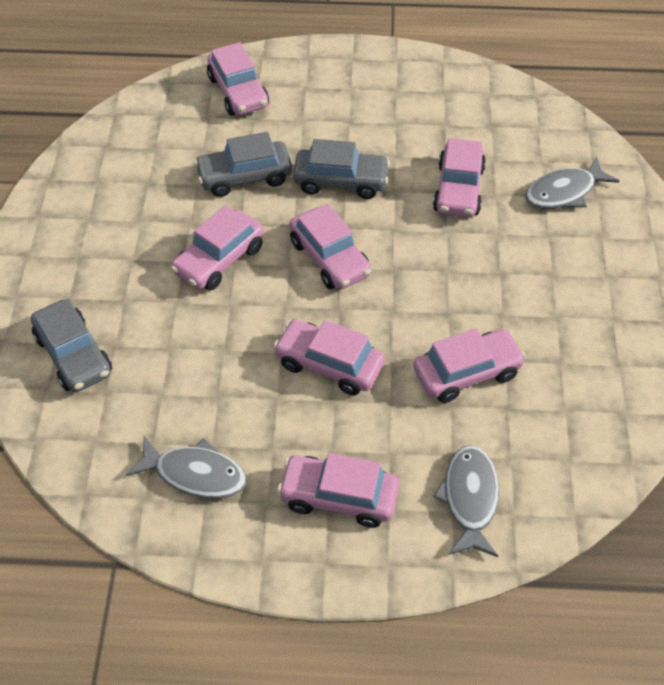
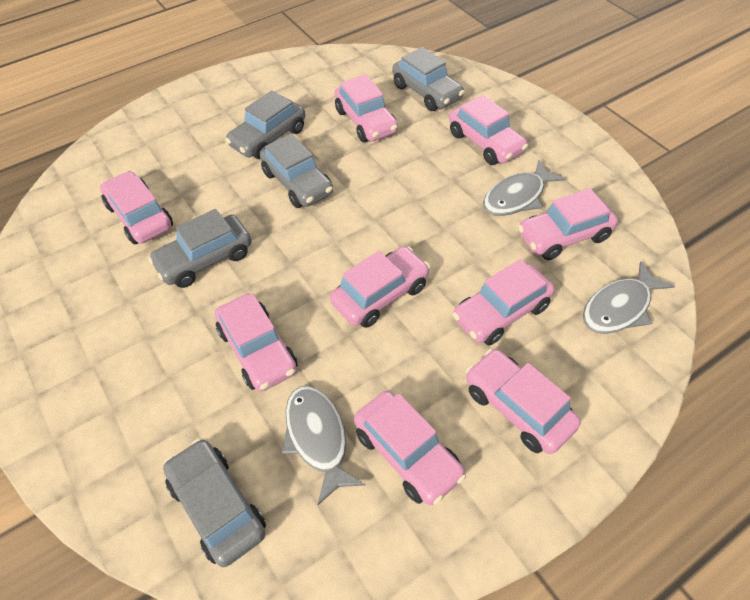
grey car: [31,298,112,392] [194,132,292,197] [293,139,390,199] = 3 -> [148,209,252,288] [163,438,266,567] [225,90,305,159] [260,133,333,208] [392,47,465,111] = 5
pink car: [171,206,264,291] [207,42,269,116] [273,319,385,395] [277,453,399,528] [289,204,371,290] [414,329,526,403] [433,138,486,217] = 7 -> [100,171,173,244] [215,293,298,392] [330,246,430,328] [335,74,398,142] [354,391,466,506] [449,95,528,165] [452,259,555,345] [466,349,581,454] [518,188,618,260] = 9

